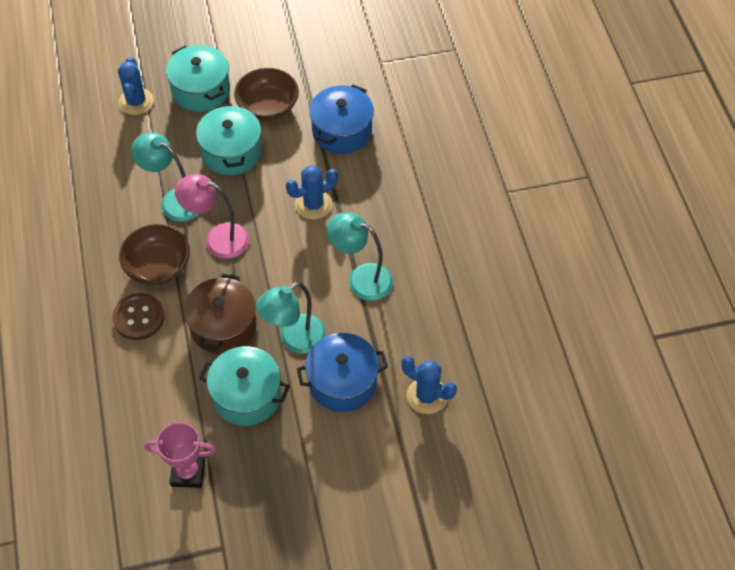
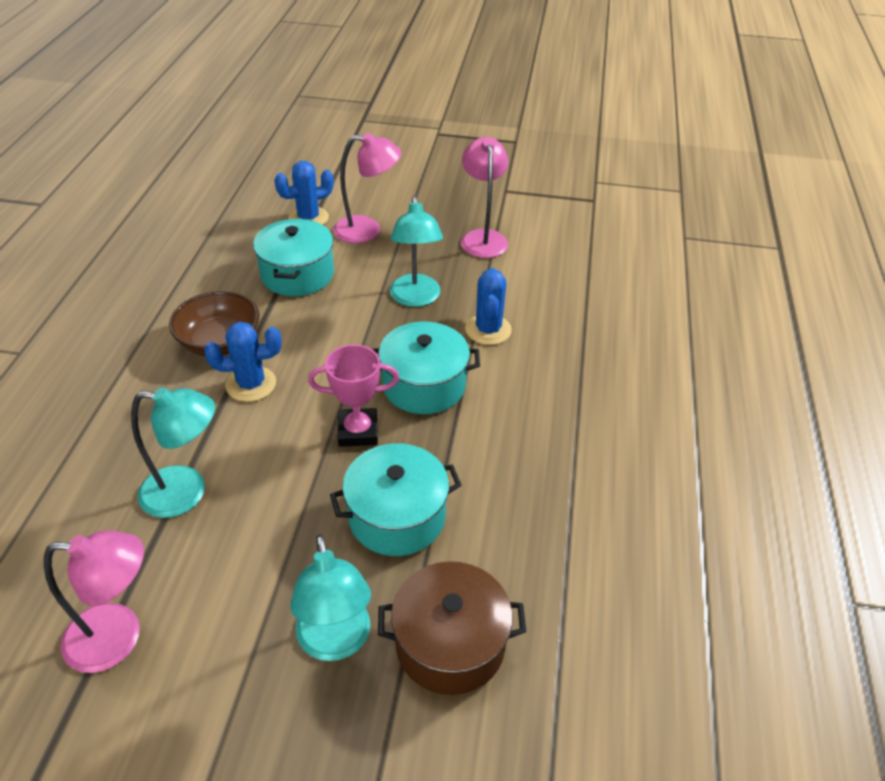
blue pot: [297,333,388,412] [309,84,374,154] = 2 -> none = 0
brown bowl: [119,224,190,285] [234,68,299,121] = 2 -> [169,291,259,356] = 1
brown button: [112,293,164,340] = 1 -> none = 0
pink lamp: [175,174,249,259] = 1 -> [44,531,144,673] [333,133,401,244] [461,137,508,258] = 3

